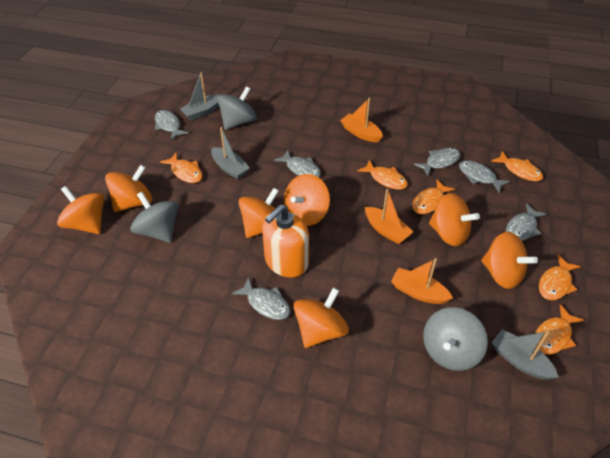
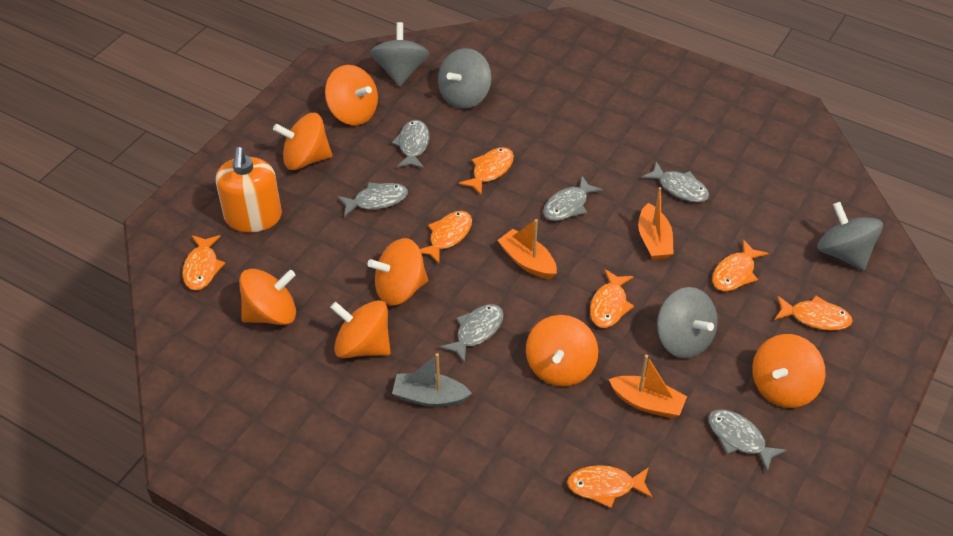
grey boat: [180,72,219,121] [211,127,250,179] [491,329,559,380] = 3 -> [392,353,472,407] = 1
grey spinning top: [130,192,178,243] [217,86,257,130] [423,307,488,371] = 3 -> [370,22,429,87] [438,48,492,109] [657,287,718,359] [817,202,883,270] = 4
orange fish: [160,153,203,183] [357,160,408,190] [412,179,455,214] [491,151,543,181] [535,304,584,355] [539,255,581,300] = 6 -> [182,235,225,290] [420,211,472,264] [459,147,514,196] [567,465,652,508] [590,269,634,328] [712,240,769,291] [775,296,853,330] = 7

